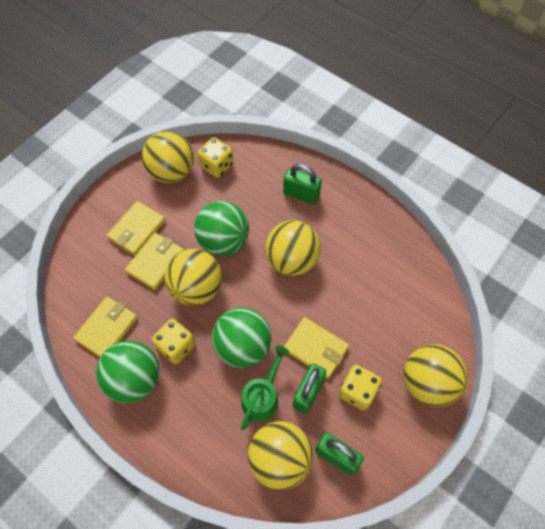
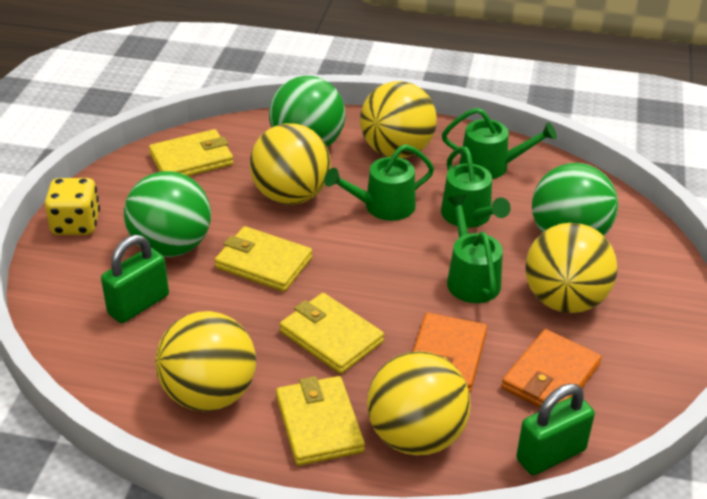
green padlock: [283,164,322,204] [293,363,326,414] [315,432,364,475] = 3 -> [101,235,169,323] [516,384,595,475] = 2
green watering can: [241,346,289,430] = 1 -> [324,144,434,221] [441,146,511,228] [442,108,557,179] [447,194,503,303] = 4
orange wallet: none = 0 -> [413,313,487,392] [501,329,602,408] = 2
yellow dice: [152,319,195,364] [198,137,233,178] [339,365,382,410] = 3 -> [45,178,100,235] = 1

